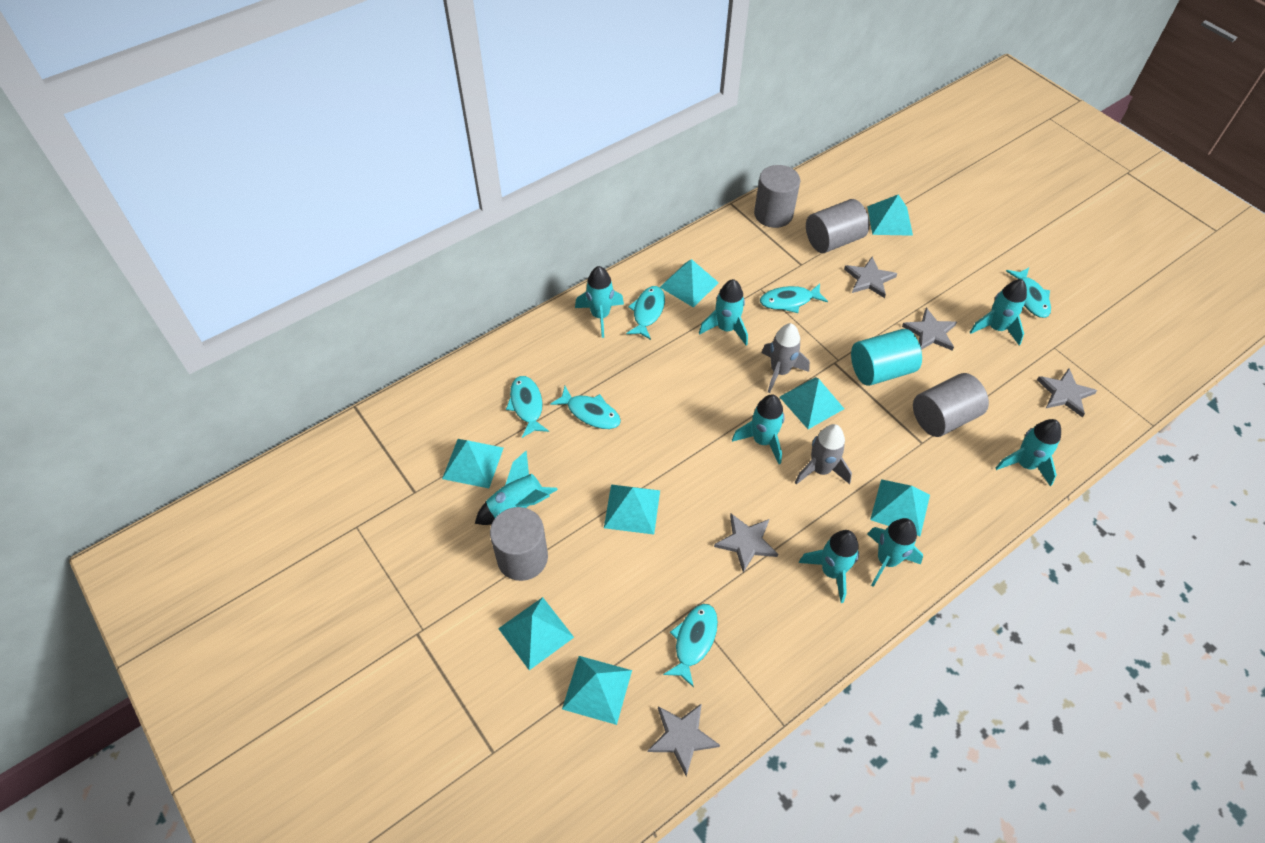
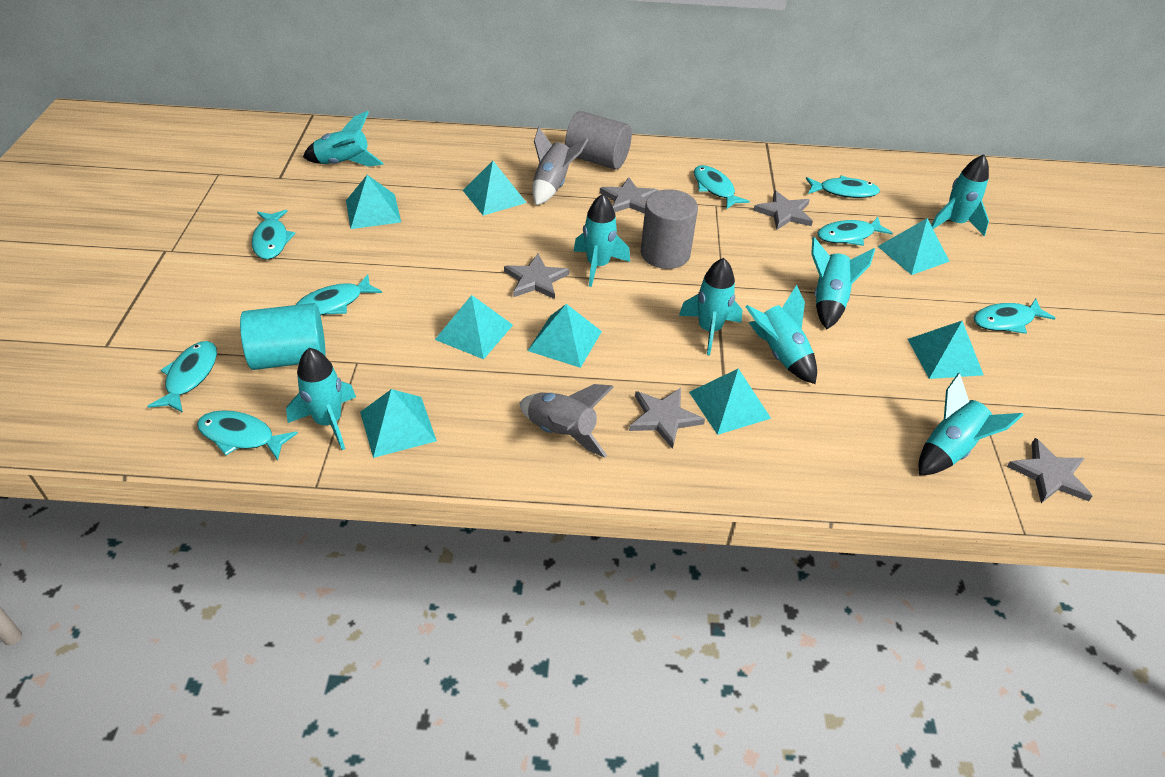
grey cylinder: [490,507,548,581] [754,165,800,228] [806,199,869,253] [913,373,989,437] = 4 -> [565,111,632,169] [641,189,698,269] = 2
turquoise fish: [506,376,549,438] [550,386,621,429] [626,286,665,340] [663,604,718,687] [760,283,828,313] [1006,268,1051,318] = 6 -> [148,341,217,413] [197,410,298,460] [252,210,296,260] [296,274,382,316] [694,165,750,209] [806,175,880,198] [817,217,893,246] [974,299,1056,334] = 8

